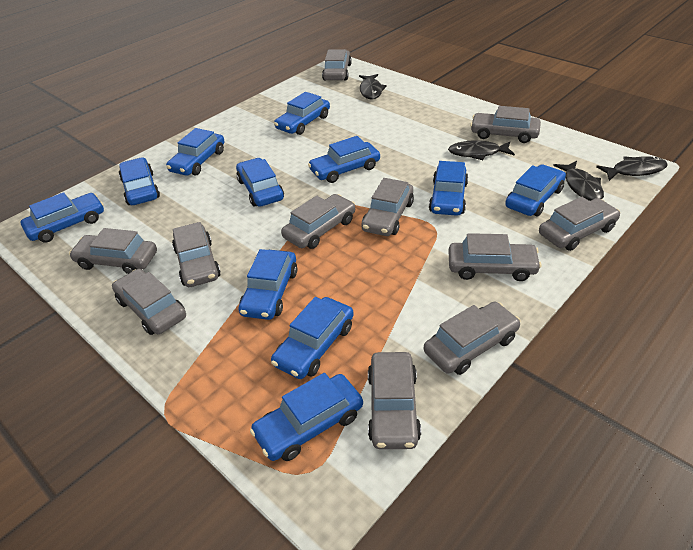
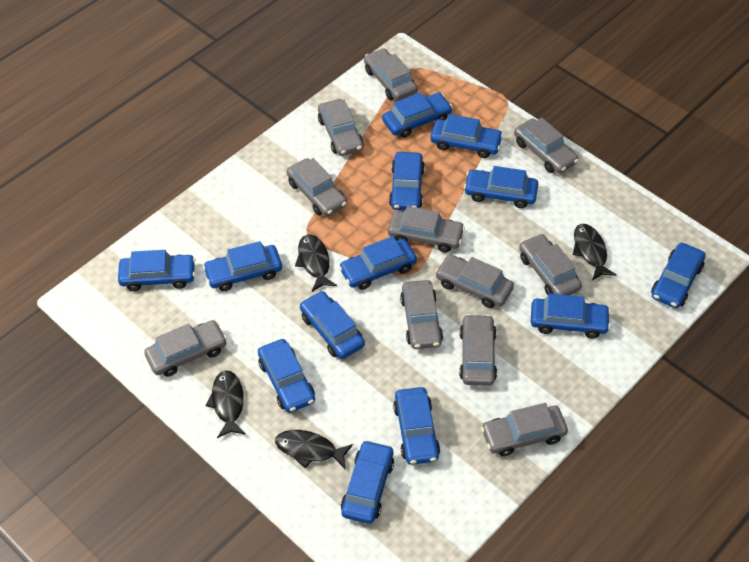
blue car: [21,192,104,243] [119,157,160,205] [166,128,224,176] [236,158,284,207] [238,249,297,320] [250,373,363,461] [271,297,354,379] [274,92,330,135] [308,136,380,183] [429,161,468,216] [505,164,566,216] = 11 -> [118,250,195,291] [203,241,282,291] [258,339,315,413] [300,291,365,359] [339,236,417,290] [341,440,394,524] [382,92,452,138] [389,152,425,210] [393,387,440,465] [431,114,503,158] [464,166,538,208] [531,293,610,338] [651,243,705,308] = 13

